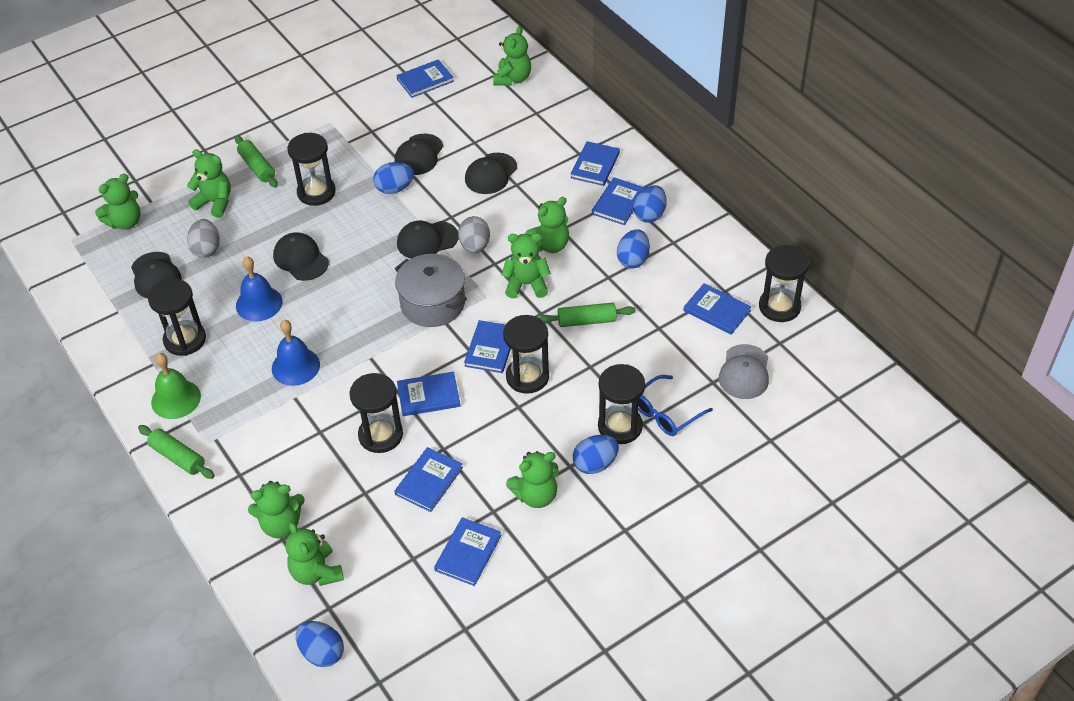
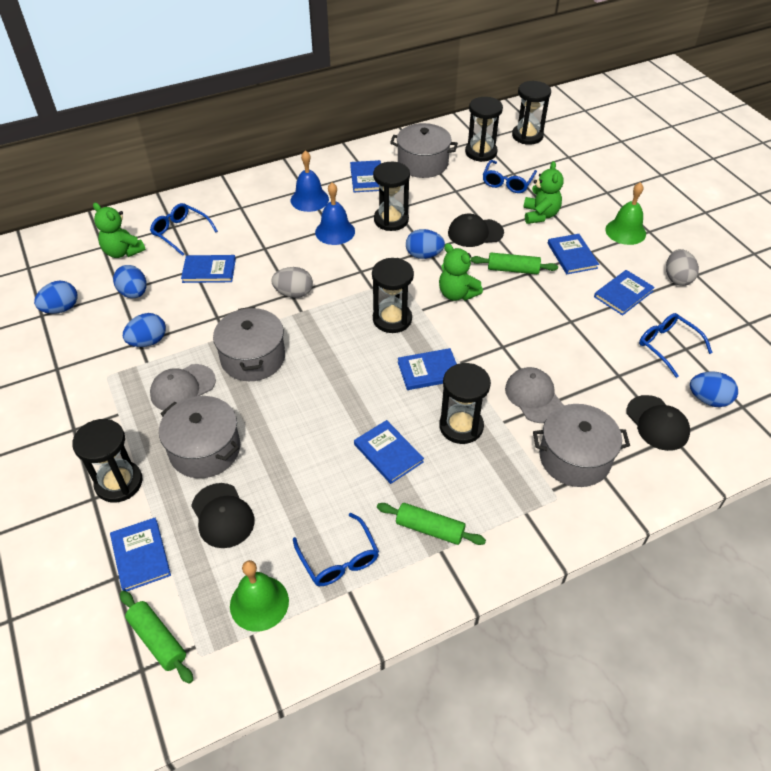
black cap: [131,252,182,298] [273,232,329,281] [395,134,443,175] [397,221,459,259] [465,153,517,194] = 5 -> [191,483,255,548] [448,214,504,247] [626,395,690,451] = 3
blue book: [394,447,463,512] [396,59,454,98] [397,372,460,416] [434,517,502,586] [464,320,511,373] [571,141,620,186] [592,178,645,225] [683,283,751,335] = 8 -> [110,518,171,591] [181,255,236,283] [350,160,381,192] [354,420,424,484] [398,348,457,390] [548,234,599,274] [594,270,655,316] = 7
blue glasses: [638,375,713,436] = 1 -> [150,203,218,256] [293,513,379,586] [483,160,537,193] [639,313,712,378] = 4
green bell: [151,353,201,419] = 1 -> [230,560,289,632] [605,182,646,245] = 2
green teddy bear: [95,174,140,230] [187,149,231,218] [248,481,305,538] [286,522,344,586] [493,26,531,86] [501,233,551,299] [506,451,558,508] [525,197,569,253] = 8 -> [93,203,146,258] [439,243,483,301] [523,161,564,224] = 3
grey cap: [719,344,769,399] = 1 -> [150,364,216,410] [505,367,564,423] = 2
grey pot: [395,254,467,327] = 1 -> [159,396,240,478] [213,307,285,381] [390,123,458,178] [533,404,630,487] = 4

